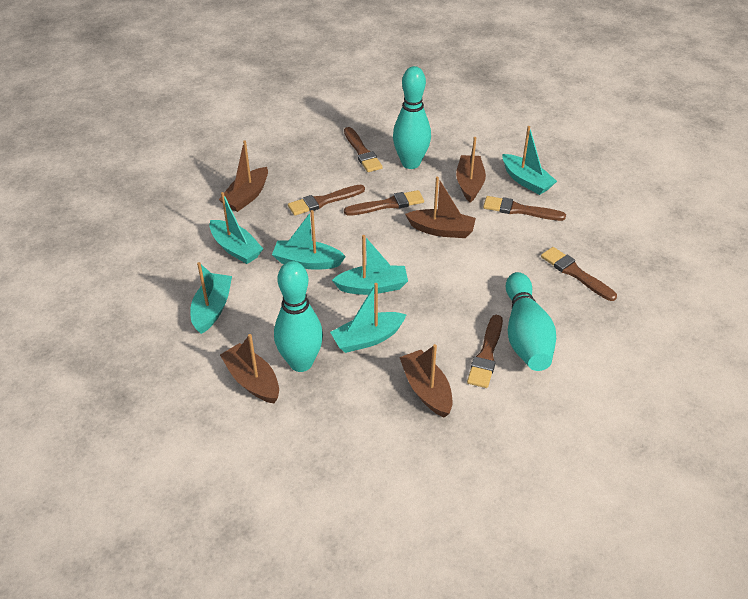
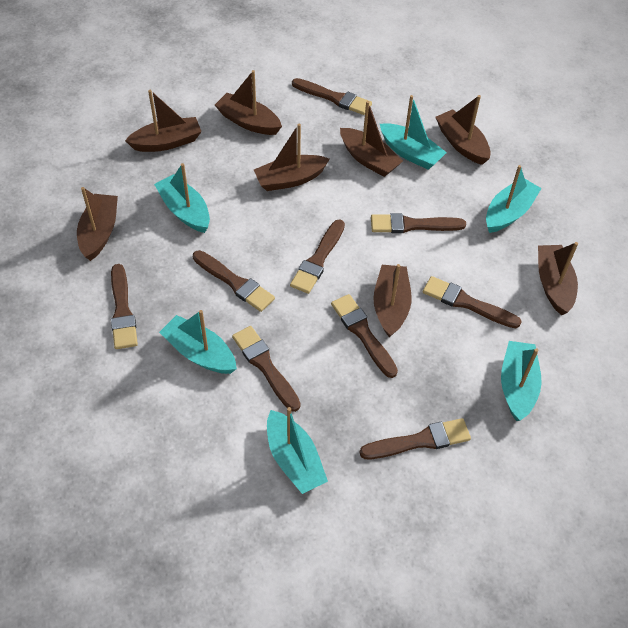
brown boat: [219,140,268,212] [220,334,279,403] [399,344,452,418] [405,177,476,238] [456,137,486,203] = 5 -> [77,187,118,261] [125,90,201,152] [215,70,282,135] [254,124,330,191] [340,101,403,177] [373,264,412,338] [435,95,491,165] [538,242,578,315] = 8
brown brush: [288,185,365,216] [344,127,383,172] [344,190,424,216] [467,315,503,388] [483,196,566,221] [541,247,617,301] = 6 -> [111,264,138,349] [193,250,275,312] [232,326,301,412] [290,219,345,294] [292,78,372,115] [331,294,398,378] [359,418,471,459] [371,213,466,233] [423,276,522,328] = 9
turquoise bowling pin: [274,261,323,372] [393,66,431,169] [506,272,556,371] = 3 -> none = 0

